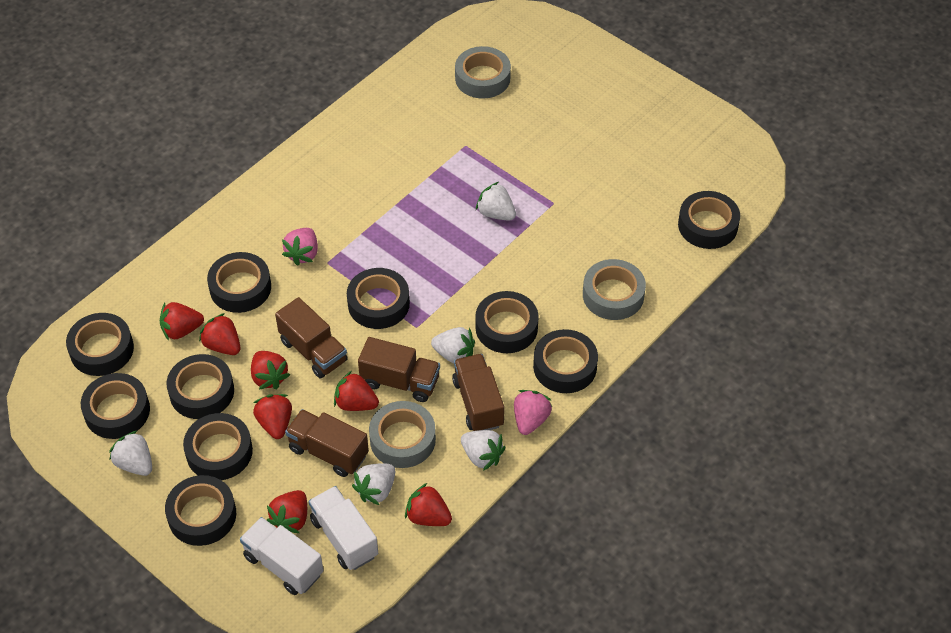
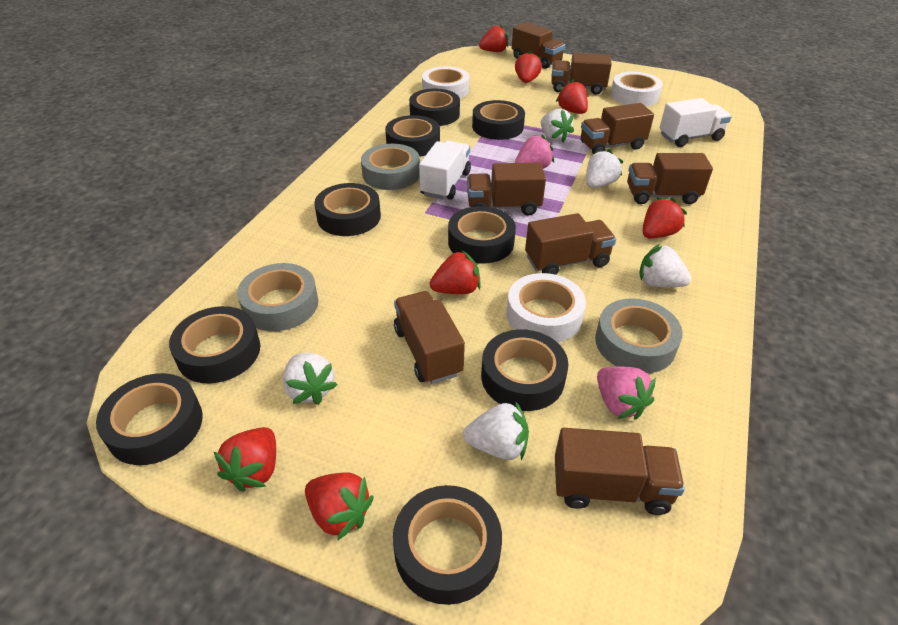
black tape: [66,313,134,376] [81,373,150,439] [165,475,236,546] [166,354,234,419] [183,413,253,480] [207,252,271,313] [347,268,410,329] [475,291,539,353] [533,329,598,393] [678,191,740,249] = 10 -> [96,373,203,465] [169,306,260,383] [314,183,381,236] [385,115,440,157] [393,485,502,605] [409,88,460,126] [448,206,516,263] [472,100,525,140] [481,329,568,411] = 9
brown truck: [275,297,348,379] [285,409,369,477] [358,337,440,402] [452,354,504,431] = 4 -> [394,291,465,384] [467,163,546,216] [512,22,565,69] [525,213,616,275] [552,53,612,94] [555,428,685,515] [581,103,654,154] [627,153,713,204] = 8
white tape: none = 0 -> [422,66,469,99] [506,273,586,342] [611,72,663,106] = 3

